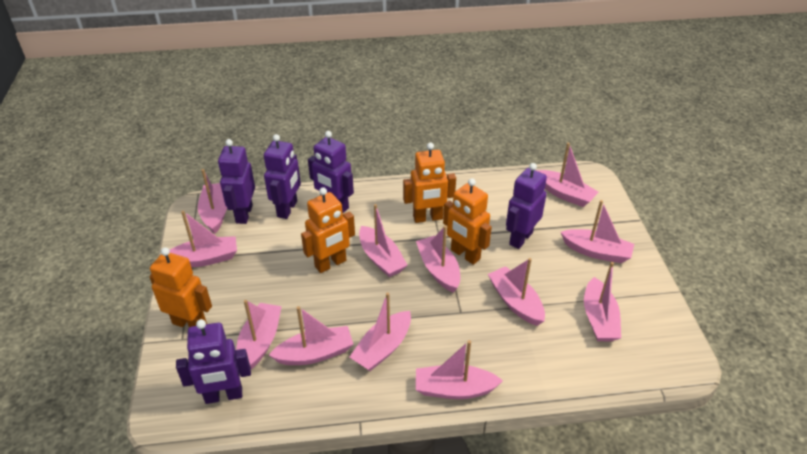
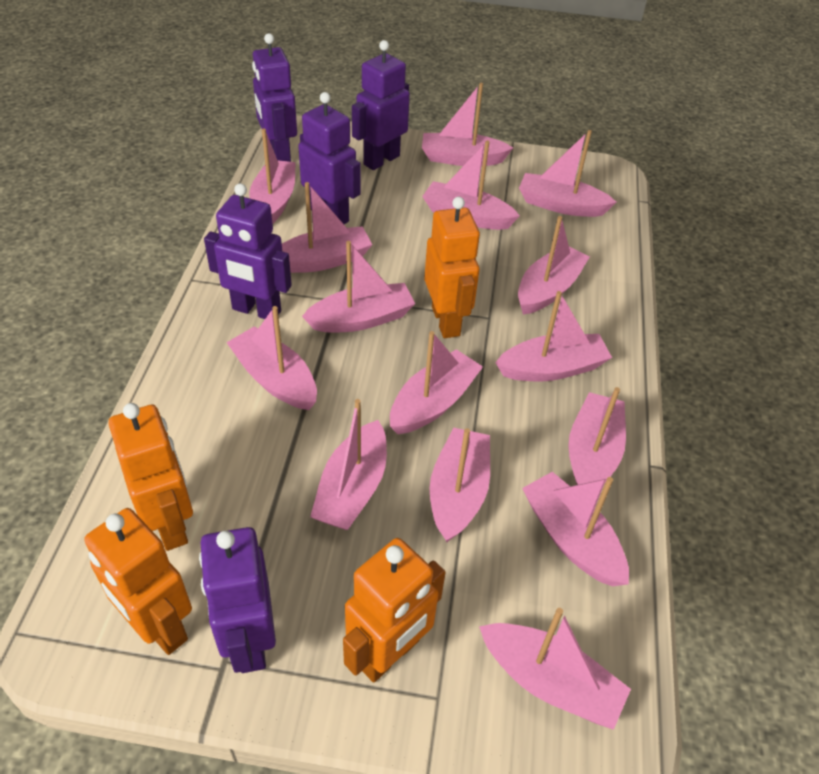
pink boat: [170,211,237,267] [198,169,227,234] [237,300,282,369] [269,306,353,365] [350,293,411,371] [359,204,408,277] [416,225,460,292] [416,340,503,399] [488,258,545,326] [536,143,599,207] [561,200,634,263] [584,262,621,341] = 12 -> [226,306,317,410] [249,128,296,223] [282,182,372,273] [302,241,415,332] [310,399,387,530] [390,331,483,434] [422,83,513,166] [422,140,520,230] [430,427,490,542] [479,608,631,730] [495,291,612,381] [518,216,590,315] [519,130,616,217] [522,472,629,586] [568,387,626,485] = 15

